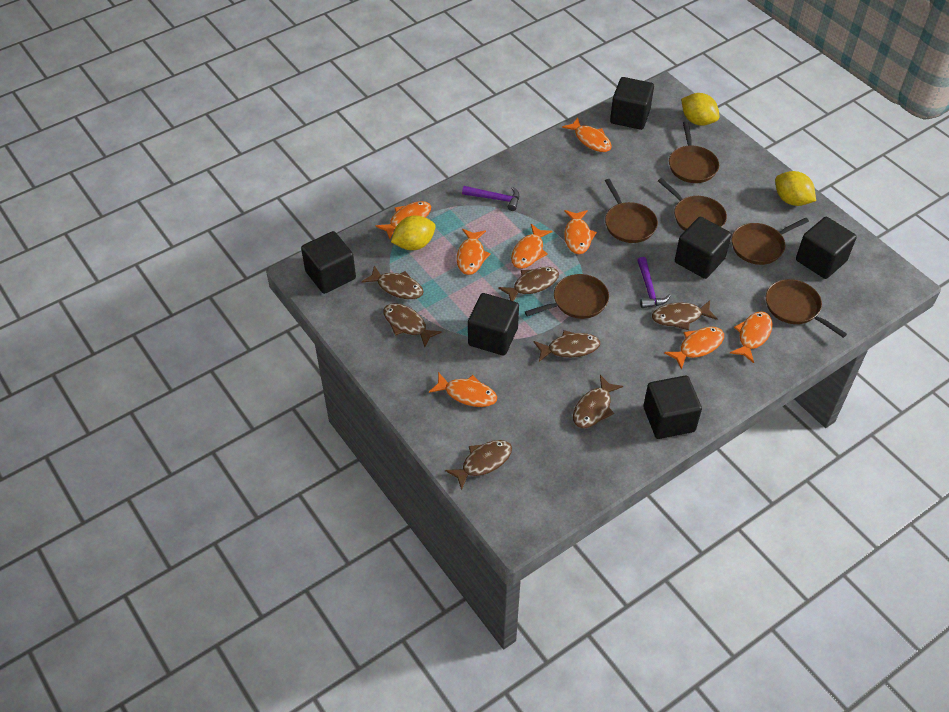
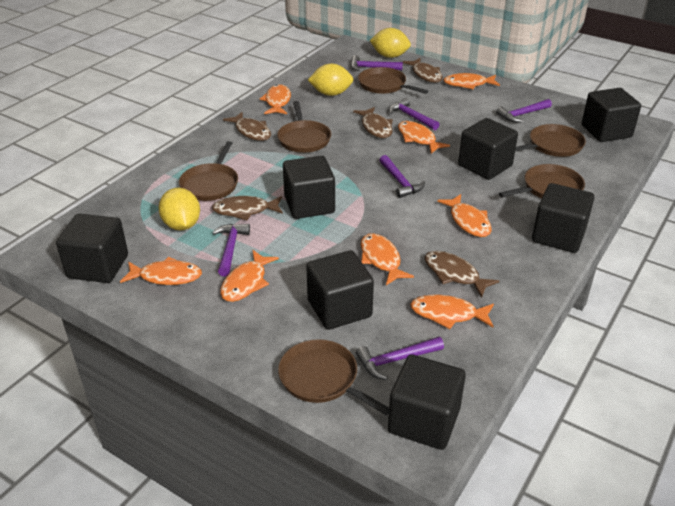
black cube: [301,231,356,294] [468,293,519,355] [610,77,654,130] [643,376,702,439] [675,217,731,279] [796,217,857,279] = 6 -> [56,214,128,283] [283,156,335,219] [306,250,374,330] [388,354,466,450] [458,118,518,180] [532,183,594,253] [582,88,641,142] = 7
brown fish: [362,265,424,299] [383,303,442,347] [445,440,512,490] [498,267,559,301] [533,330,600,362] [573,375,623,428] [652,300,718,330] = 7 -> [212,196,283,220] [223,112,271,141] [353,107,393,138] [403,58,443,83] [425,251,499,298] = 5
purple hammer: [462,186,519,211] [637,257,671,308] = 2 -> [212,224,250,276] [351,55,403,71] [356,337,444,380] [379,155,425,198] [389,98,439,130] [496,99,552,122] = 6

